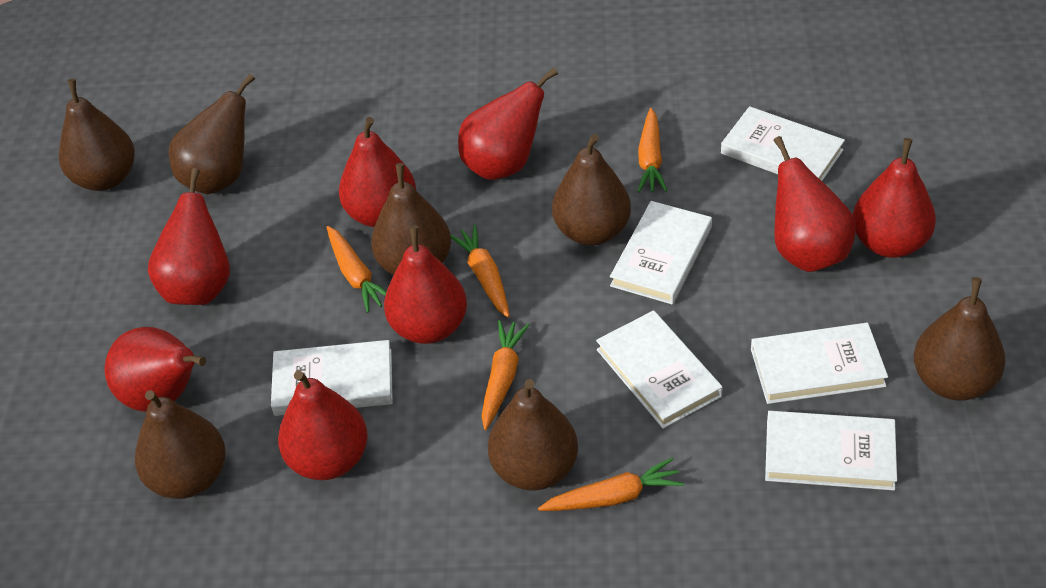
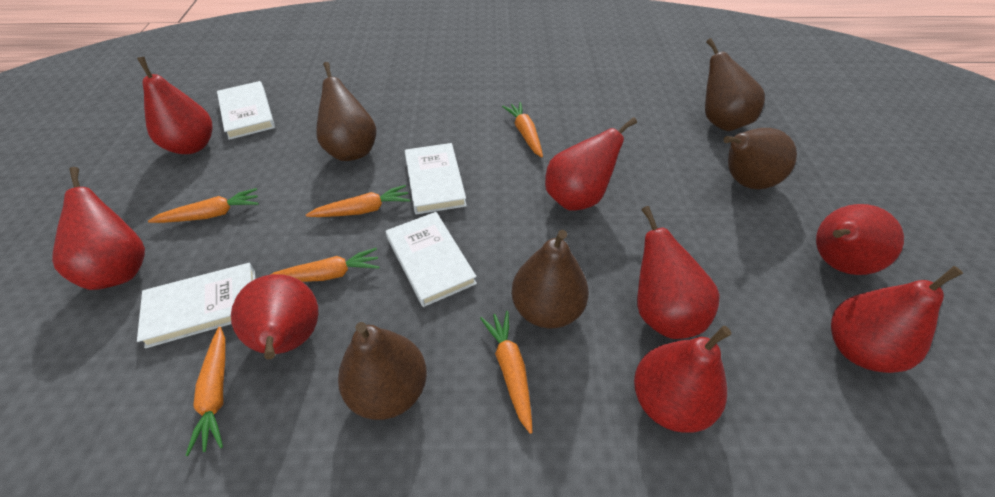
brown pear: [59,79,135,191] [135,390,226,499] [169,73,255,194] [371,163,451,275] [488,379,578,490] [552,134,631,246] [914,277,1006,400] = 7 -> [316,62,376,161] [338,322,427,420] [512,230,589,328] [705,38,765,131] [724,128,797,189] = 5
orange carrot: [326,226,386,313] [450,225,510,317] [481,320,530,430] [538,458,684,511] [637,108,667,193] = 5 -> [148,188,259,223] [186,327,225,456] [270,248,380,282] [306,185,410,217] [480,311,533,434] [502,102,543,158] = 6
white book: [271,340,393,416] [596,310,723,429] [610,201,712,305] [721,106,845,181] [751,323,888,404] [765,411,897,490] = 6 -> [137,263,256,348] [217,81,275,140] [386,212,477,307] [405,143,467,215] = 4

